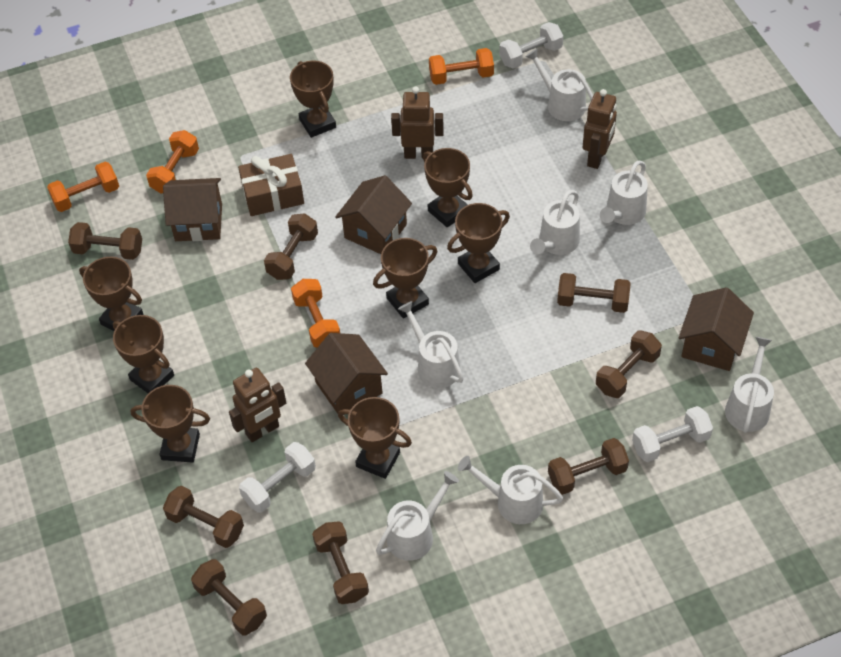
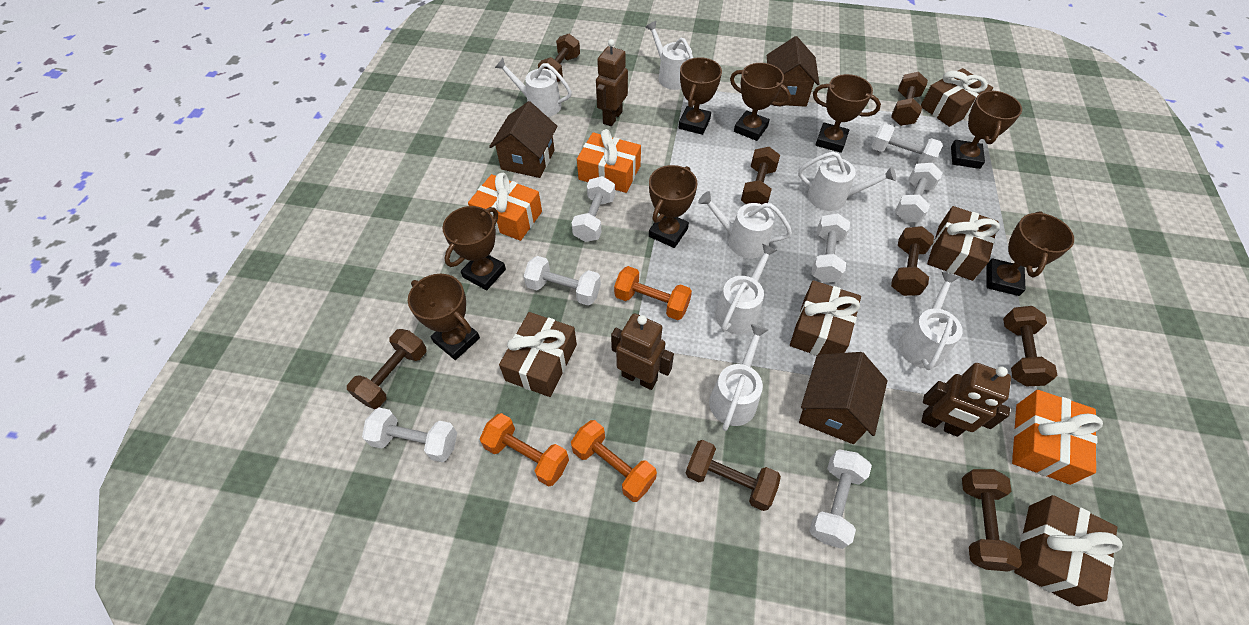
brown gift: [238,154,304,216] = 1 -> [499,312,577,397] [790,280,861,356] [921,68,993,127] [927,206,1000,281] [1014,495,1122,606] = 5
brown house: [163,178,222,241] [305,333,388,415] [335,175,412,254] [679,287,754,371] = 4 -> [489,101,557,178] [767,36,819,107] [799,352,887,444] = 3
orange dumbbell: [47,162,119,212] [146,130,199,193] [291,279,340,348] [429,48,494,85] = 4 -> [480,413,569,487] [571,420,657,502] [614,266,692,320] = 3
orange gift: none = 0 -> [468,173,542,241] [577,129,641,193] [1012,390,1103,485] = 3
white dumbbell: [239,442,316,513] [499,22,563,69] [632,406,713,462] = 3 -> [362,408,457,462] [524,256,601,306] [571,176,615,242] [809,449,872,549] [811,213,850,283] [871,123,943,163] [895,163,942,222] = 7

